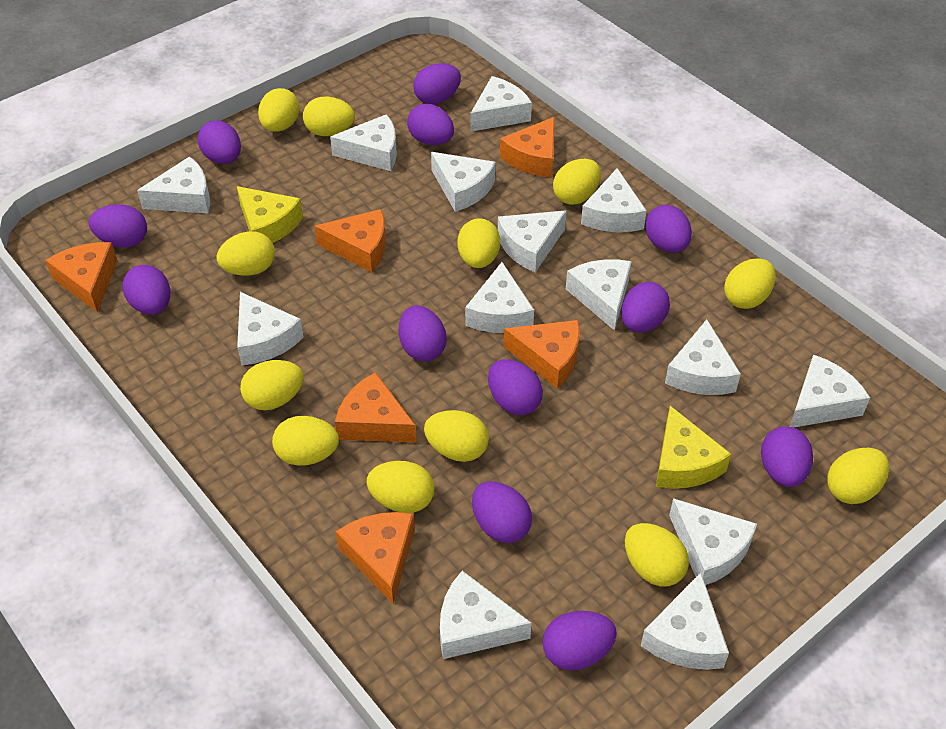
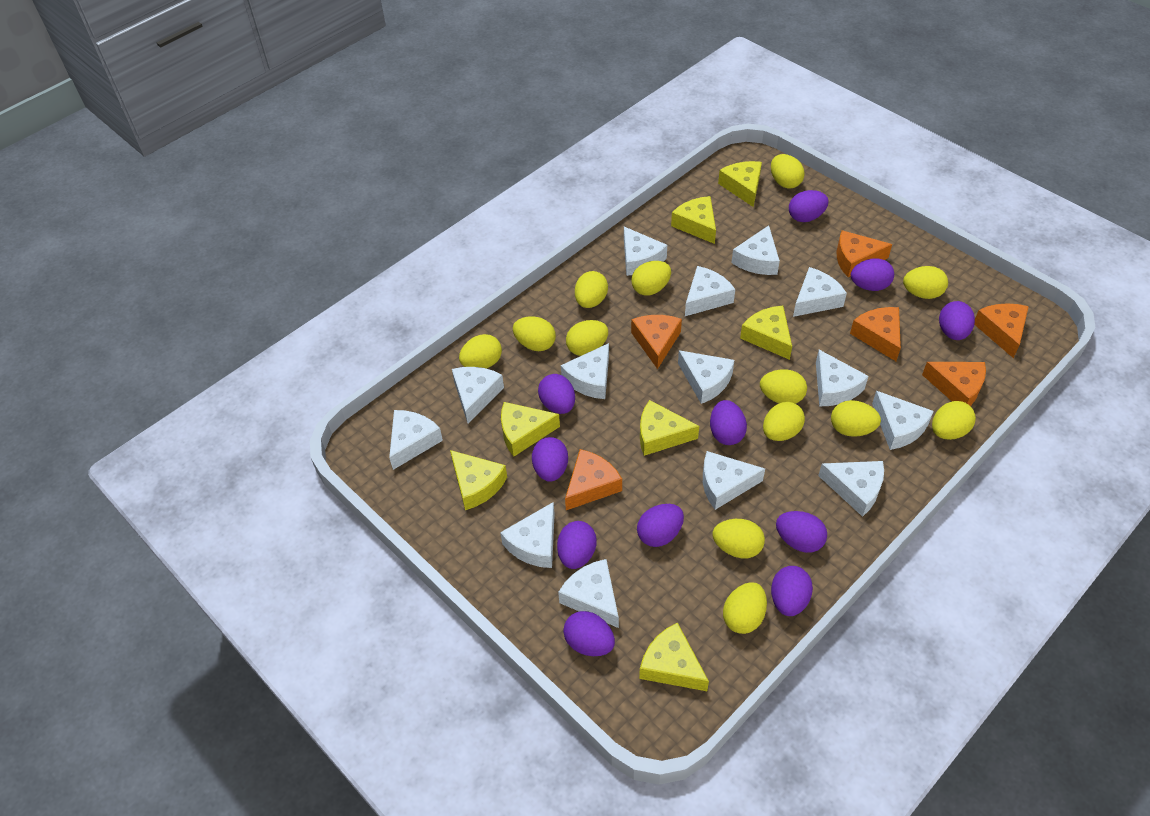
purple egg: [89,204,147,248] [122,265,170,315] [198,120,241,164] [399,305,447,361] [407,104,454,145] [413,63,461,105] [472,482,532,543] [488,359,543,415] [542,611,617,671] [621,282,670,332] [645,205,692,253] [761,426,813,487] = 12 -> [532,437,568,482] [538,374,575,414] [557,521,596,569] [563,611,615,656] [637,504,684,547] [710,400,747,445] [771,566,813,616] [776,511,827,553] [789,190,829,222] [851,259,894,291] [939,301,975,340] = 11
yellow cheese: [237,186,303,243] [656,406,731,489] = 2 -> [450,450,507,510] [501,402,560,457] [639,622,709,691] [640,400,699,456] [671,196,716,244] [718,161,762,207] [740,306,792,360] = 7
yellow egg: [216,231,275,276] [240,360,304,410] [258,88,300,132] [272,416,339,466] [303,97,355,136] [367,461,434,513] [424,410,489,462] [457,218,500,268] [553,159,601,205] [625,523,689,586] [724,258,776,309] [827,448,889,504] = 12 -> [459,334,502,368] [513,316,556,351] [566,320,608,356] [575,271,608,308] [631,261,671,295] [713,519,765,558] [723,582,767,634] [760,369,807,404] [763,402,805,441] [771,154,805,189] [831,400,881,437] [903,266,948,299] [932,401,976,440] = 13

